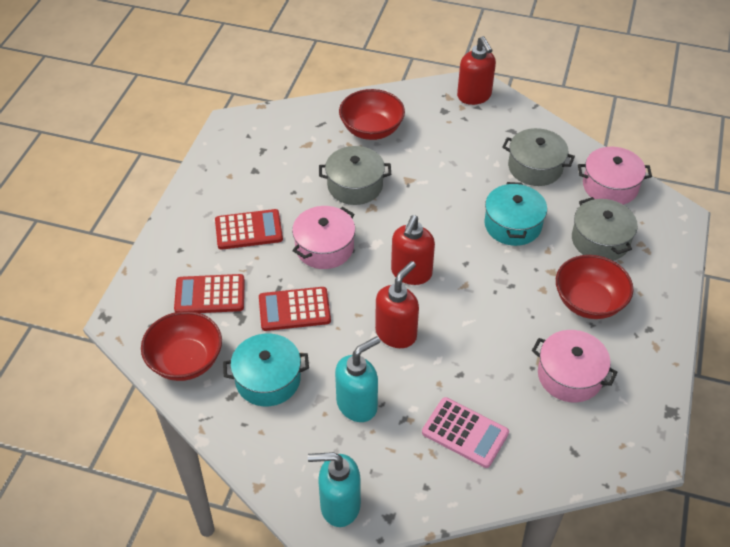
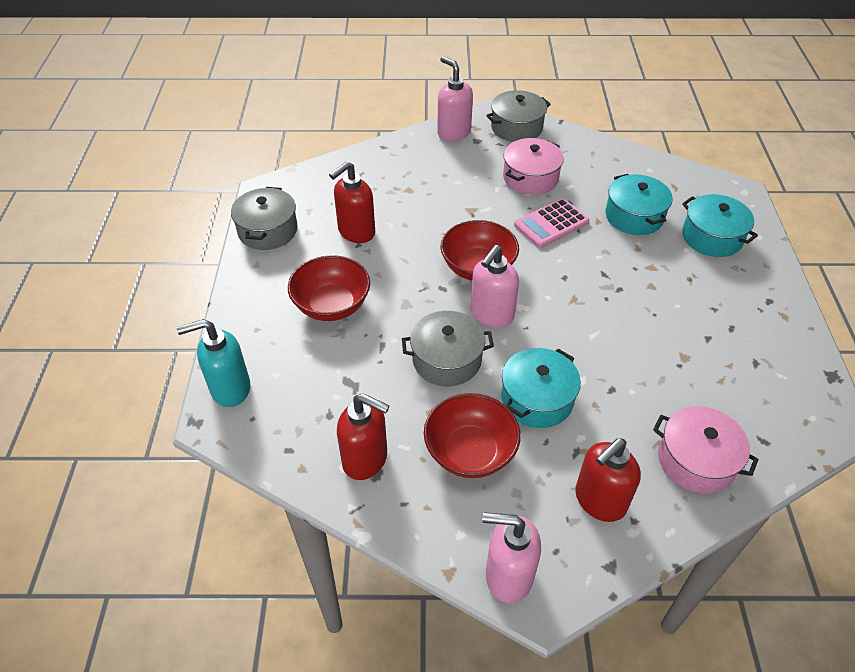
pink pot: [292,206,355,269] [532,330,618,402] [578,147,652,205] = 3 -> [503,138,564,195] [653,406,759,494] = 2
pink soap dispenser: none = 0 -> [437,56,473,141] [471,245,519,328] [482,512,541,603] = 3
red calculator: [174,274,245,313] [215,209,283,250] [259,287,331,331] = 3 -> none = 0
turquoise pot: [223,333,309,406] [484,182,547,246] = 2 -> [501,348,581,428] [606,174,673,235] [682,194,758,257] = 3
turquoise soap dispenser: [308,452,361,527] [335,336,380,422] = 2 -> [177,319,250,407] = 1

